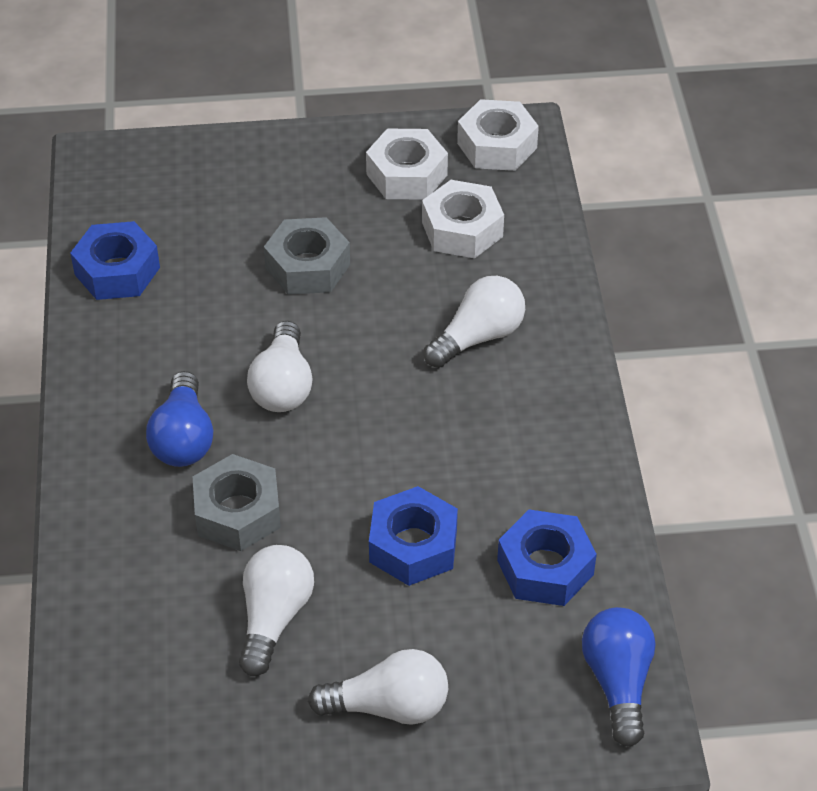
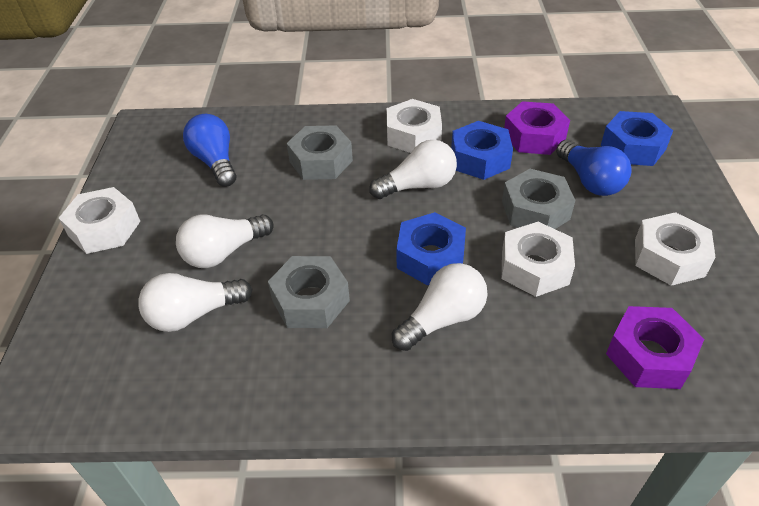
grey nut: [193,454,281,551] [264,217,350,295] = 2 -> [268,256,350,328] [287,125,353,180] [502,169,575,229] = 3
purple nut: none = 0 -> [504,101,570,155] [606,306,704,389] = 2
white nut: [366,129,448,200] [422,180,504,258] [457,99,539,171] = 3 -> [59,187,140,254] [386,99,442,153] [502,222,575,297] [635,212,716,286] = 4

